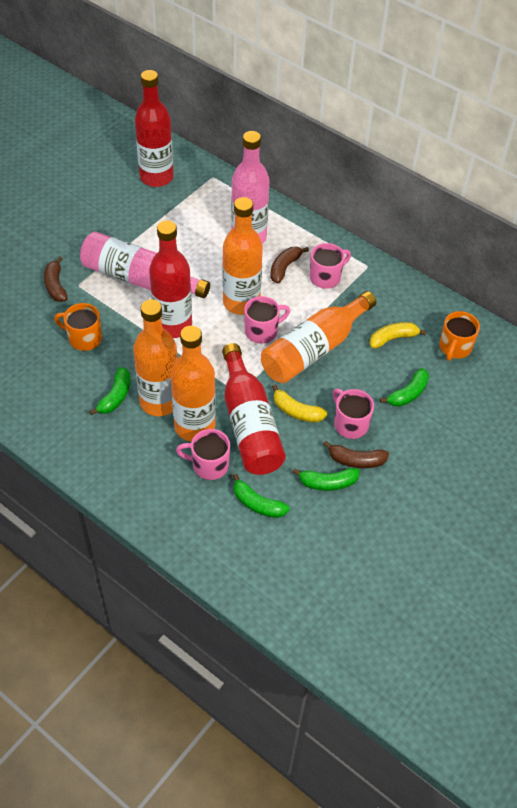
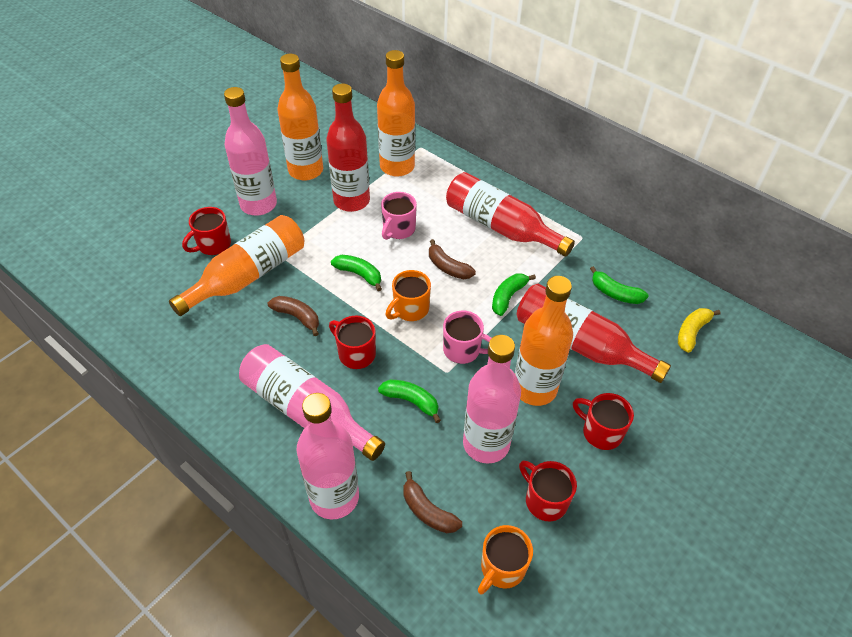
pink bottle: [80,231,210,298] [231,131,270,244] = 2 -> [224,87,277,216] [239,344,385,461] [296,393,359,519] [463,335,521,464] = 4
pink mug: [176,429,230,480] [244,296,290,343] [310,243,351,289] [333,389,374,439] = 4 -> [381,192,417,240] [443,311,491,364] = 2
red mug: none = 0 -> [182,207,231,255] [329,316,376,369] [519,461,577,521] [573,393,634,450] = 4
yellow banana: [272,385,328,422] [370,322,427,349] = 2 -> [678,308,721,353] = 1

